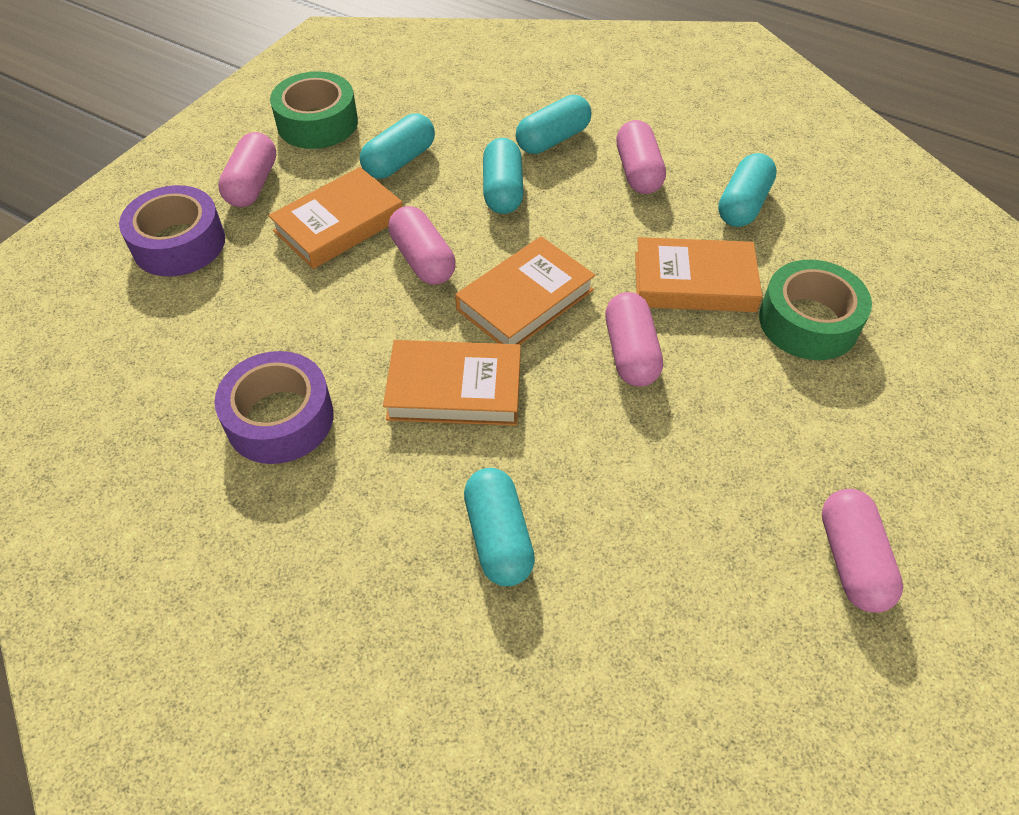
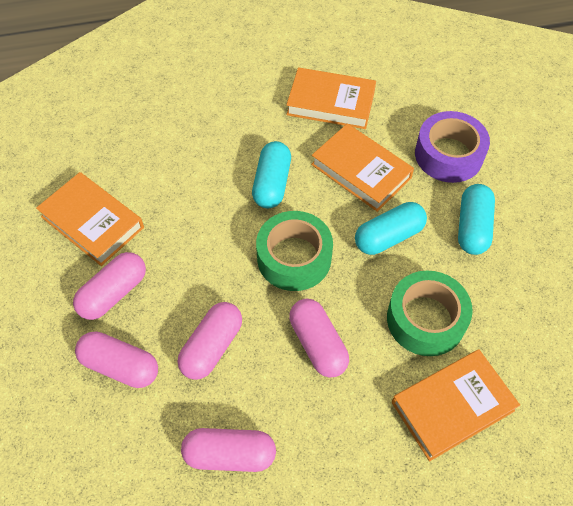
purple tape: [119,185,225,277] [214,351,334,464] = 2 -> [415,111,490,183] = 1
turquoise capsule: [360,113,435,179] [464,468,535,586] [483,138,524,214] [516,95,591,154] [718,153,777,227] = 5 -> [252,141,291,208] [355,202,427,255] [458,184,495,255] = 3

